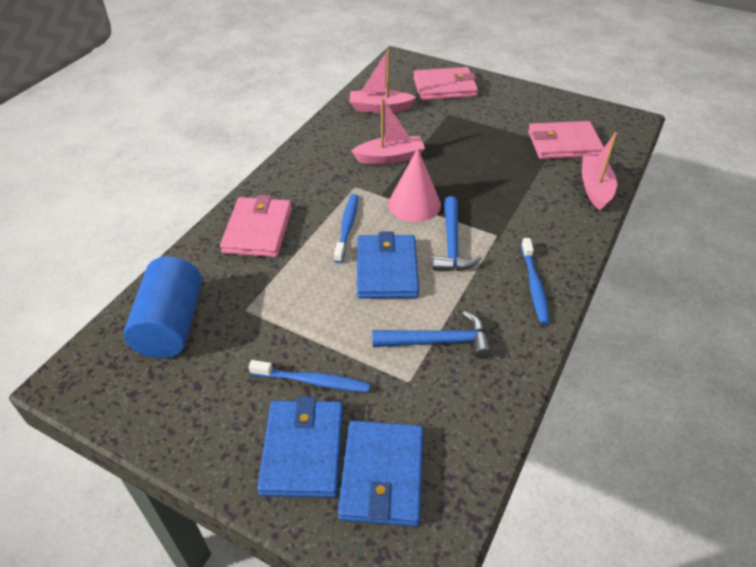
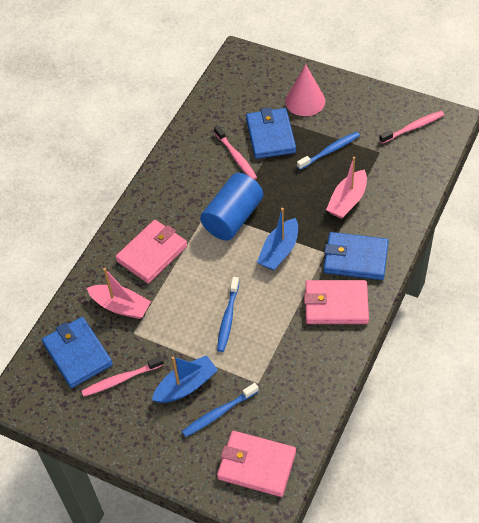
blue boat: none = 0 -> [152,355,218,403] [257,208,298,271] = 2
blue hammer: [372,311,492,359] [432,196,482,271] = 2 -> none = 0
pink boat: [349,50,416,113] [351,98,425,165] [582,132,618,211] = 3 -> [87,268,151,319] [326,157,367,219] = 2
pink toothbrush: none = 0 -> [82,356,164,396] [214,126,257,180] [379,111,444,144] = 3

